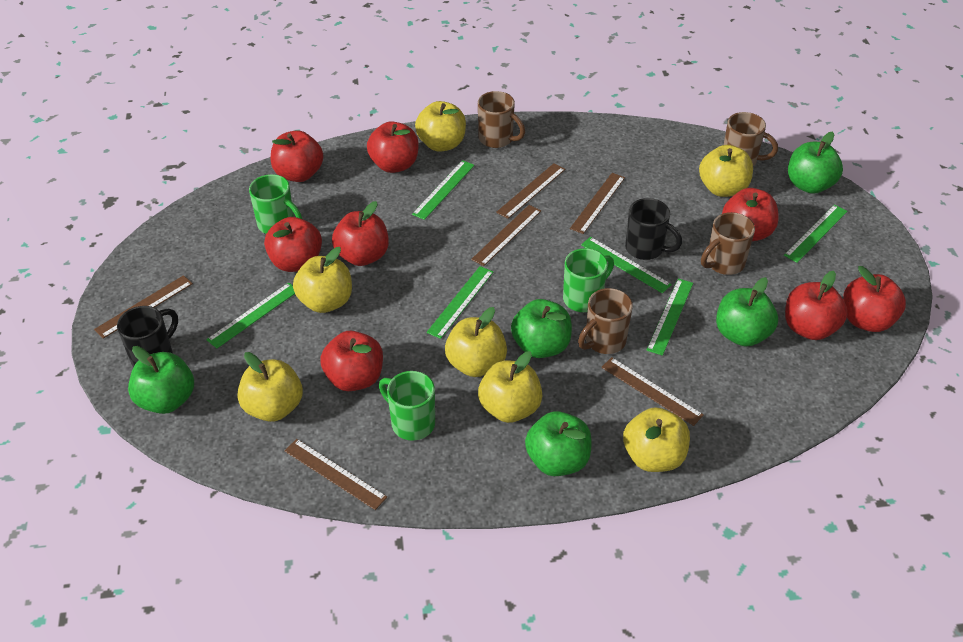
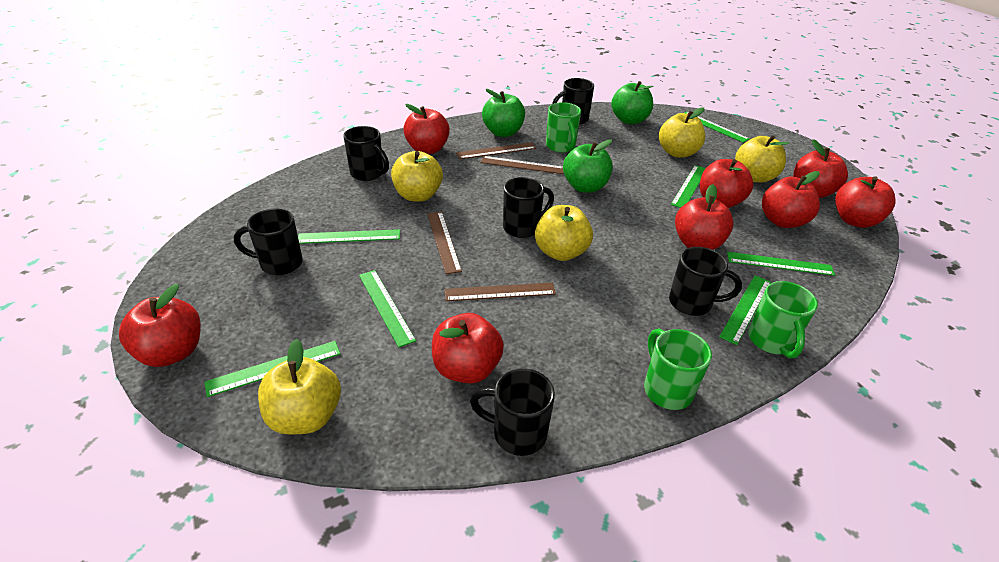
black mug: [117,306,178,367] [625,198,682,260] = 2 -> [234,208,303,275] [343,126,389,181] [470,368,555,456] [503,177,554,238] [552,78,594,125] [669,247,742,316] = 6
brown mug: [478,91,525,148] [578,288,633,354] [701,212,755,275] [724,112,778,166] = 4 -> none = 0
brown ruler: [94,275,193,339] [285,439,387,510] [471,205,541,266] [496,163,565,219] [570,173,625,234] [601,357,704,426] = 6 -> [427,212,462,274] [445,283,556,301] [456,142,537,159] [480,156,564,174] = 4
green apple: [128,346,194,414] [511,299,572,358] [525,411,591,476] [716,277,778,346] [788,132,843,194] = 5 -> [482,89,525,137] [563,139,612,193] [611,81,653,124] = 3
green ruler: [206,283,295,348] [412,160,475,220] [427,266,493,339] [581,237,672,293] [647,278,693,356] [784,204,848,263] = 6 -> [204,341,340,397] [298,229,400,244] [359,270,416,348] [671,165,706,208] [685,112,749,143] [719,276,771,345] [727,252,835,276] = 7
yellow apple: [237,352,303,422] [293,247,352,313] [415,101,466,152] [445,307,507,377] [478,351,542,423] [623,407,690,472] [699,145,753,197] = 7 -> [258,339,341,435] [391,151,443,202] [535,205,593,261] [659,107,705,158] [735,135,789,182] = 5

